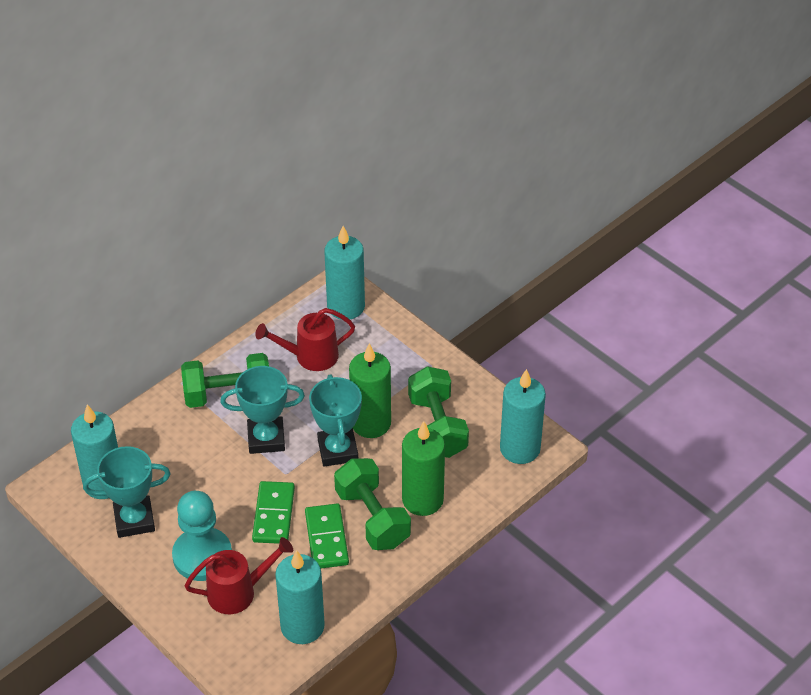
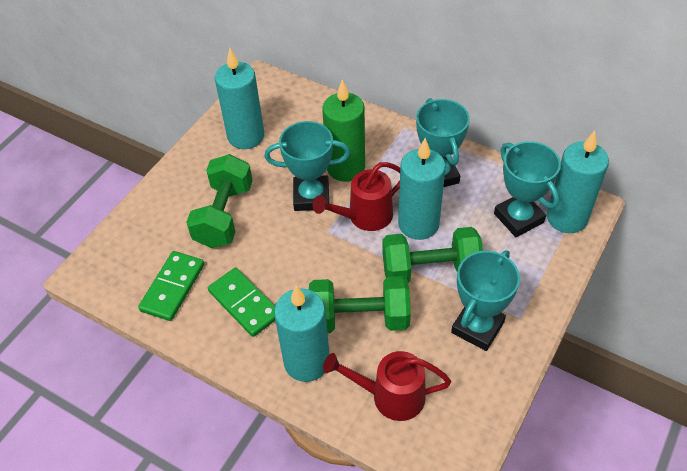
green candle: [349,343,391,438] [402,421,445,516] = 2 -> [322,80,365,182] = 1
turquoise pawn: [172,491,232,581] = 1 -> none = 0
turquoise trophy: [83,446,171,538] [220,366,305,454] [309,374,362,467] = 3 -> [265,121,350,211] [416,98,470,187] [451,251,520,351] [494,141,561,237] = 4

